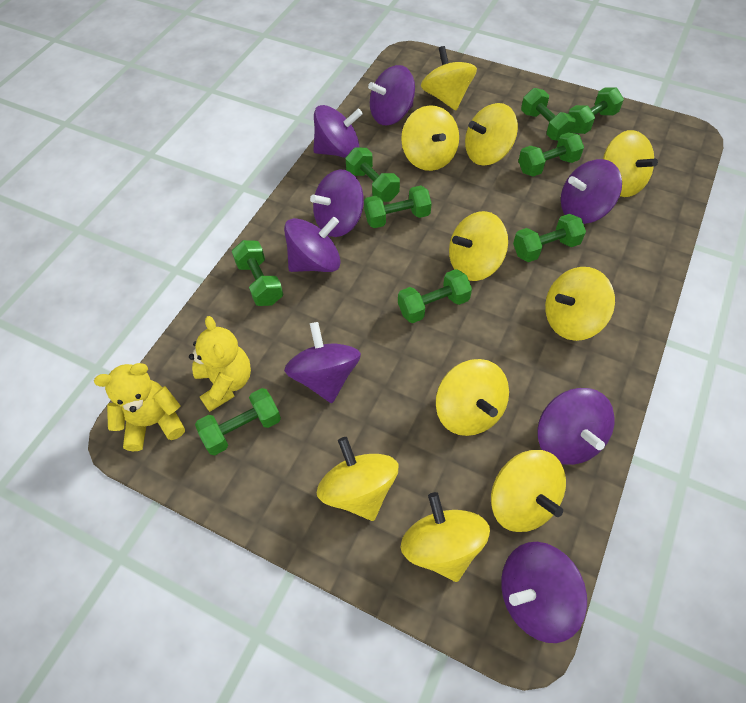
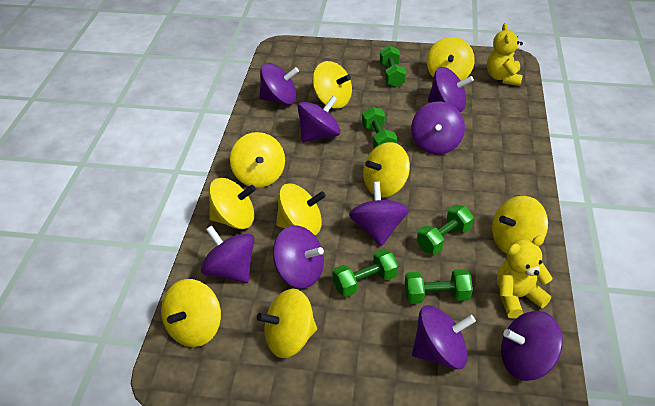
green dumbbell: [195,388,281,455] [232,240,283,306] [346,147,400,202] [364,185,432,228] [398,269,472,323] [513,214,586,262] [518,132,584,176] [521,88,576,141] [568,87,624,134] = 9 -> [333,249,398,297] [362,107,397,148] [380,46,406,87] [405,269,473,304] [417,205,474,254] = 5
purple spinning top: [284,217,341,272] [284,322,361,403] [310,170,364,237] [313,105,363,158] [368,65,415,125] [501,542,587,643] [537,388,615,465] [561,159,622,224] = 8 -> [201,225,255,283] [259,63,299,105] [273,225,324,288] [298,96,341,142] [349,182,409,246] [411,102,465,155] [412,305,476,369] [428,67,474,112] [501,311,563,381] = 9
yellow spinning top: [317,437,399,521] [400,492,490,582] [401,105,459,171] [421,46,477,110] [436,359,509,436] [449,211,508,281] [465,103,518,166] [491,450,566,532] [545,267,615,341] [603,130,658,197] = 10 -> [161,279,221,347] [209,178,256,229] [230,132,285,188] [257,289,317,358] [276,183,326,235] [312,61,352,109] [363,142,410,198] [427,37,475,81] [492,196,548,253] = 9

